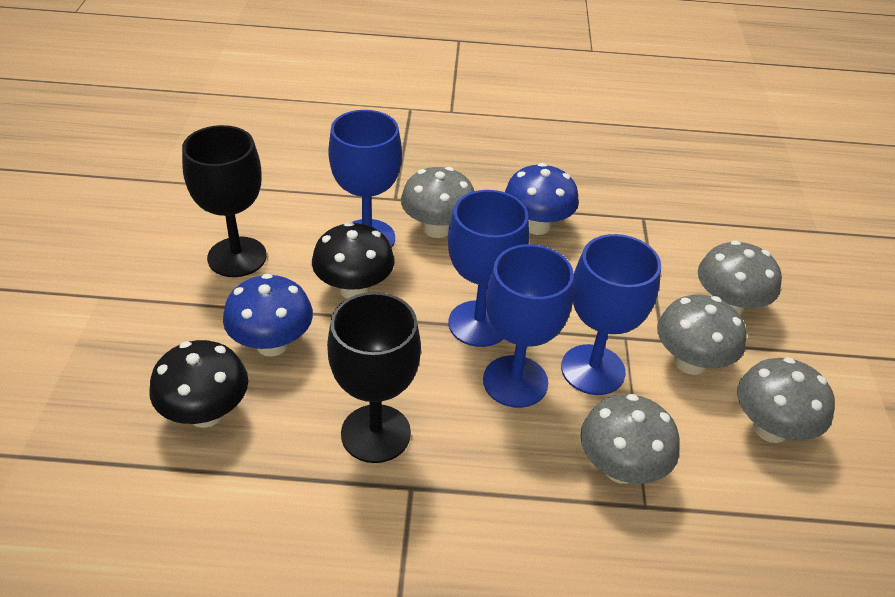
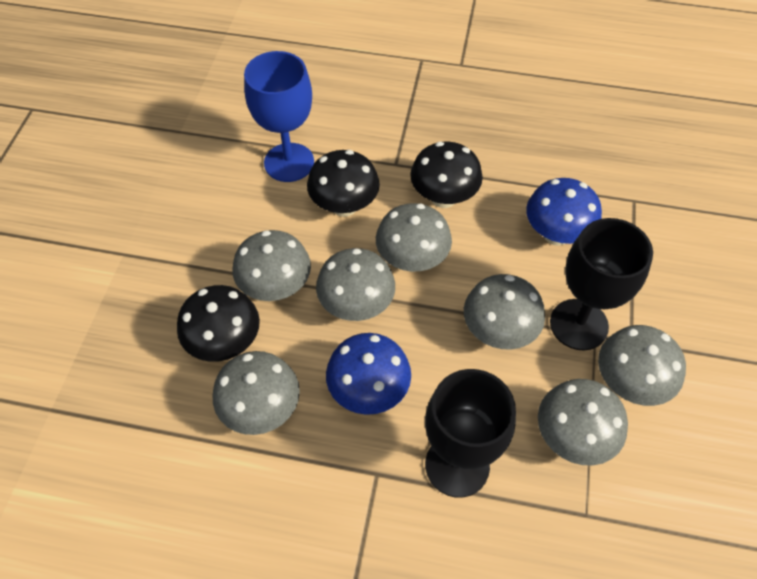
black mushroom: [149,340,248,428] [312,222,395,299] = 2 -> [177,285,260,362] [307,150,380,217] [410,141,483,208] = 3
blue goblet: [328,110,402,248] [448,190,529,347] [483,244,574,408] [561,234,661,395] = 4 -> [244,51,314,182] = 1
grey mushroom: [401,167,474,238] [580,394,680,484] [657,294,746,375] [698,240,782,315] [737,357,835,443] = 5 -> [213,351,300,435] [232,230,311,301] [316,248,395,321] [376,203,452,272] [464,274,545,350] [538,379,628,466] [598,325,686,406] = 7

